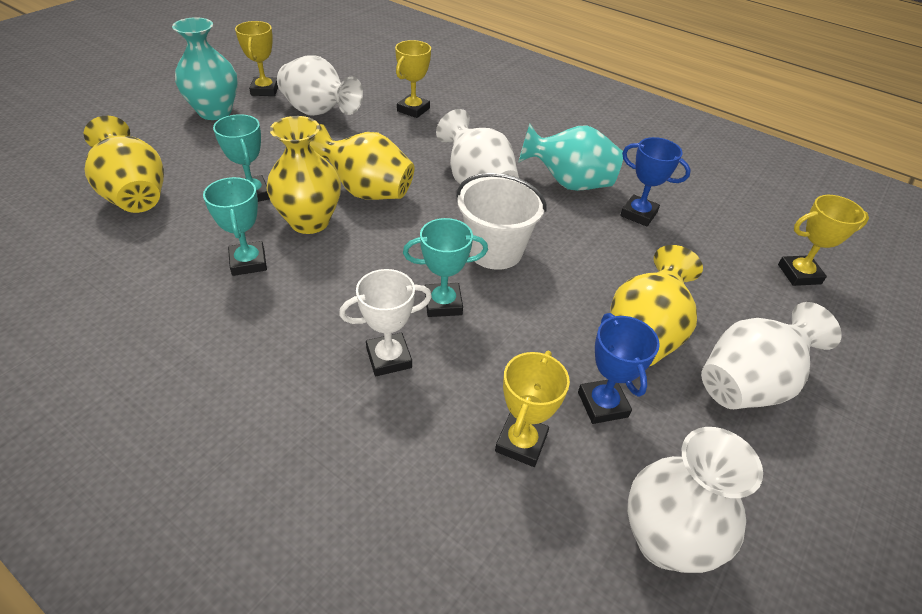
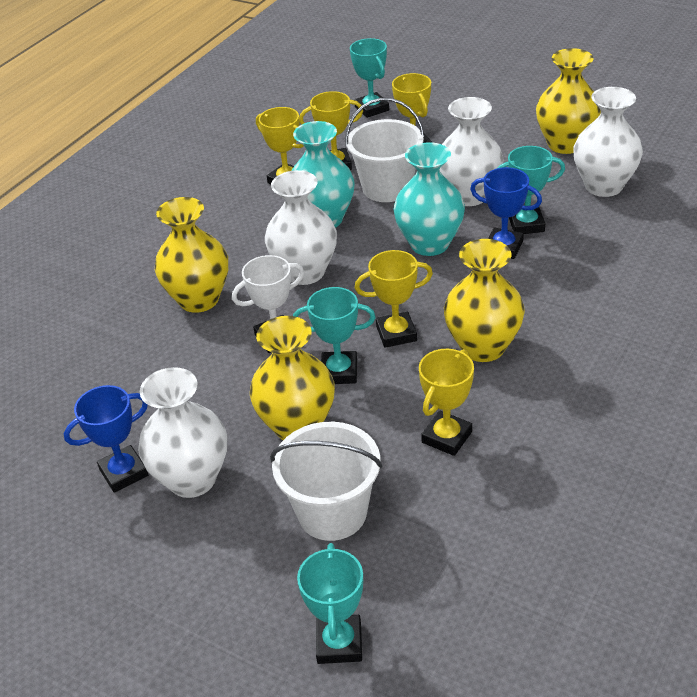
turquoise trophy: [203,177,267,276] [213,114,270,202] [403,218,488,317] = 3 -> [293,287,376,384] [297,543,363,664] [350,38,389,118] [498,146,565,234] = 4
white bucket: [457,173,547,270] = 1 -> [270,422,383,541] [345,98,425,202] = 2
yellow trophy: [235,21,278,96] [395,40,431,118] [495,351,570,467] [778,195,869,286] = 4 -> [256,107,304,185] [299,91,363,170] [355,250,433,348] [392,73,432,143] [419,349,474,456] = 5

